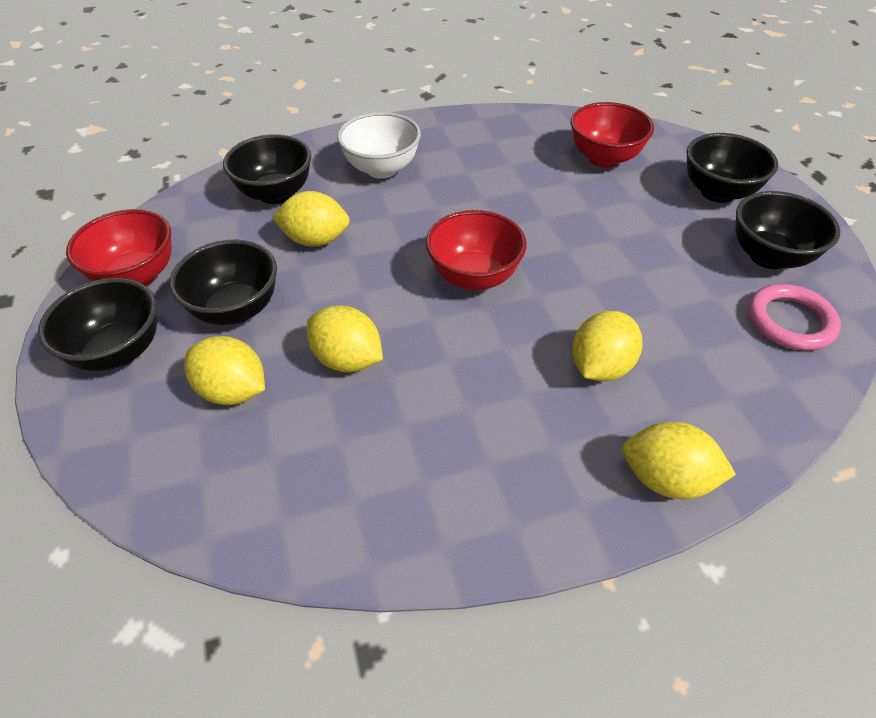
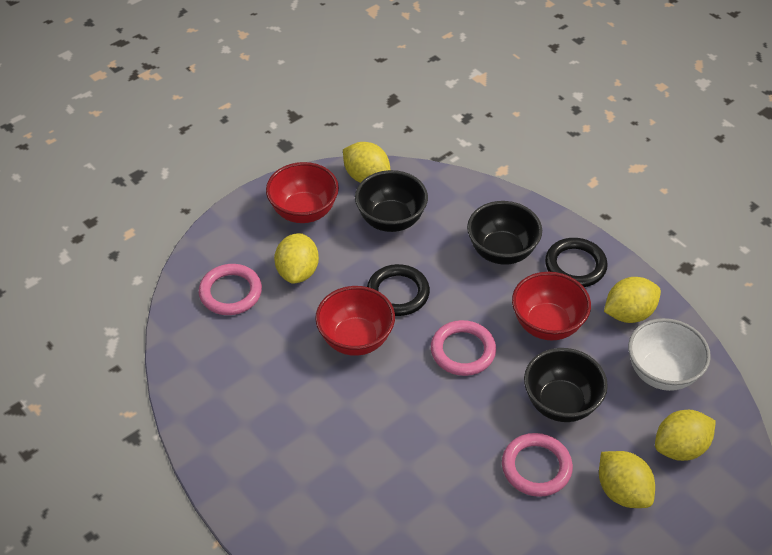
black bowl: [38,278,157,371] [169,239,277,325] [223,134,312,204] [686,133,778,203] [735,191,840,269] = 5 -> [355,170,428,232] [467,201,542,265] [524,348,608,422] = 3
black ring: none = 0 -> [367,264,430,316] [545,238,608,287] = 2
pink ring: [748,284,841,351] = 1 -> [199,264,262,315] [431,320,496,376] [502,433,573,497] = 3

